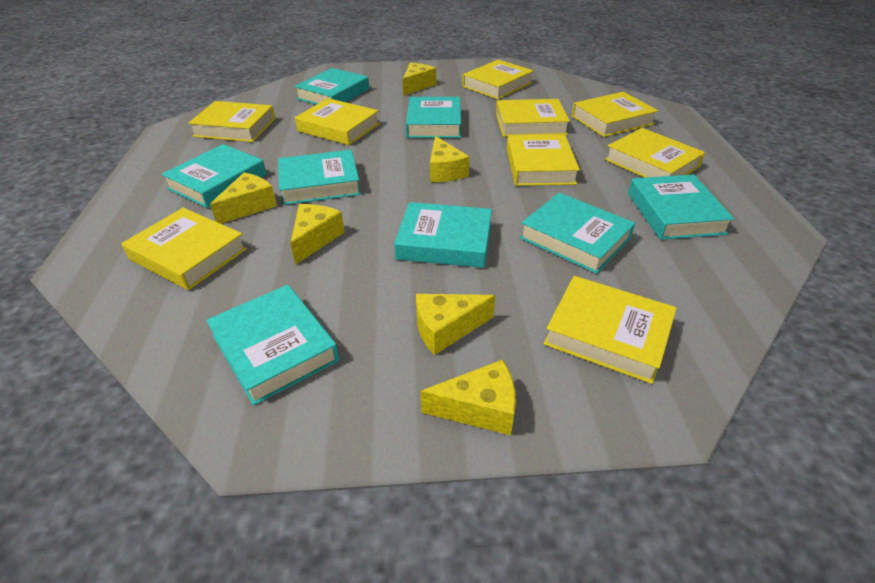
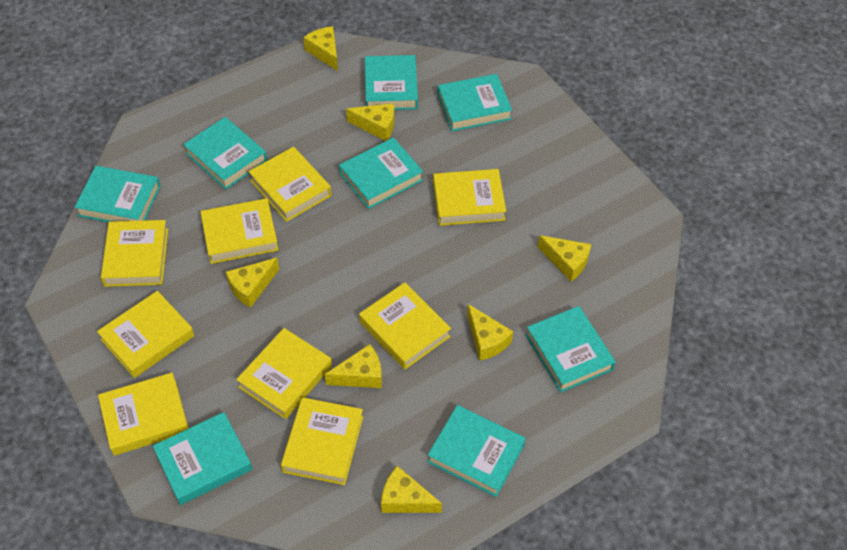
yellow cheese: [210,173,277,224] [290,204,345,264] [403,63,436,96] [416,294,495,355] [420,359,516,435] [430,136,469,182] = 6 -> [226,258,279,308] [303,26,338,71] [325,344,382,388] [346,103,394,141] [381,466,442,513] [467,304,513,361] [538,235,591,281] = 7

